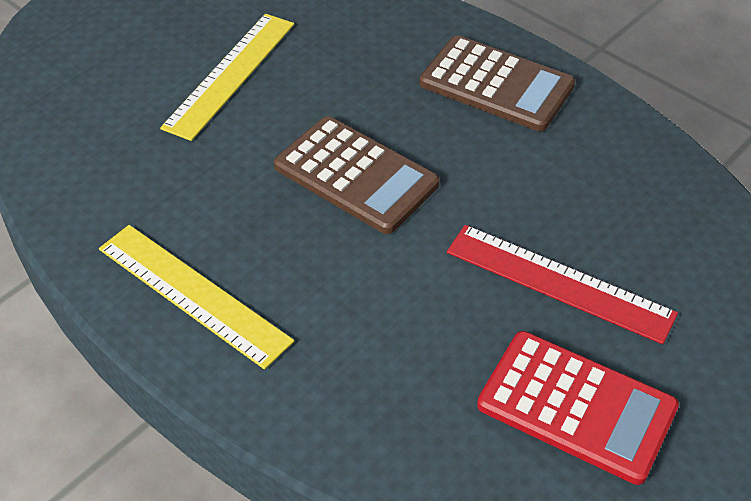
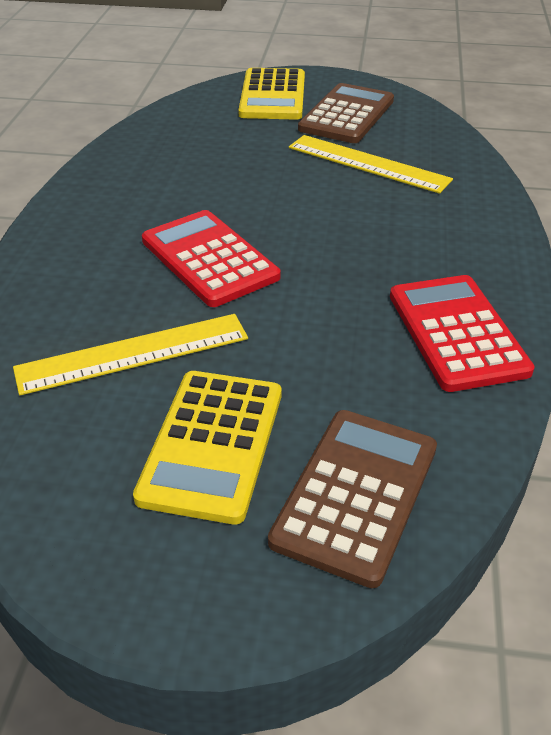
red calculator: [477,331,679,485] = 1 -> [142,210,280,307] [390,275,535,392] = 2
red ruler: [447,225,678,344] = 1 -> none = 0
yellow calculator: none = 0 -> [133,371,281,525] [238,68,305,120] = 2

